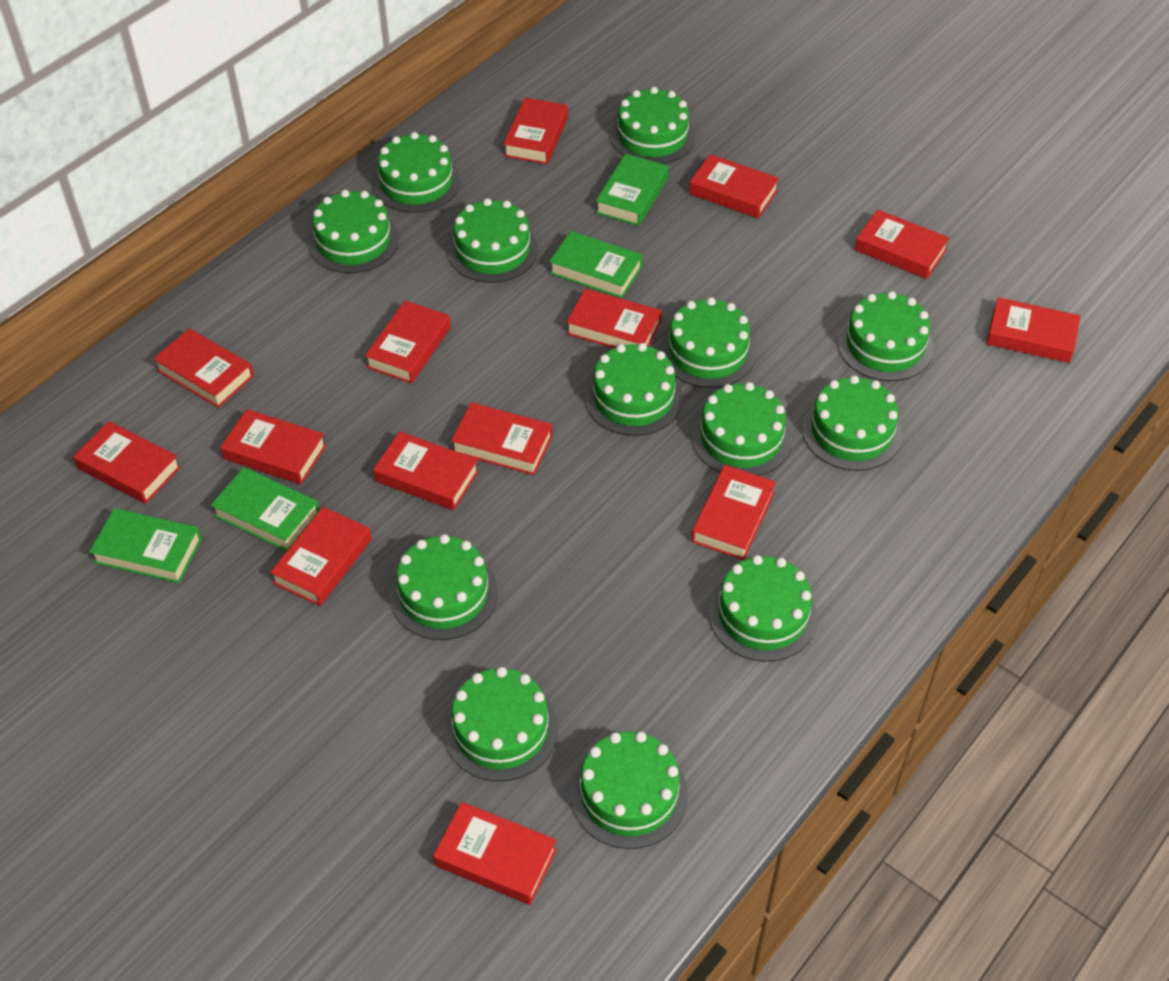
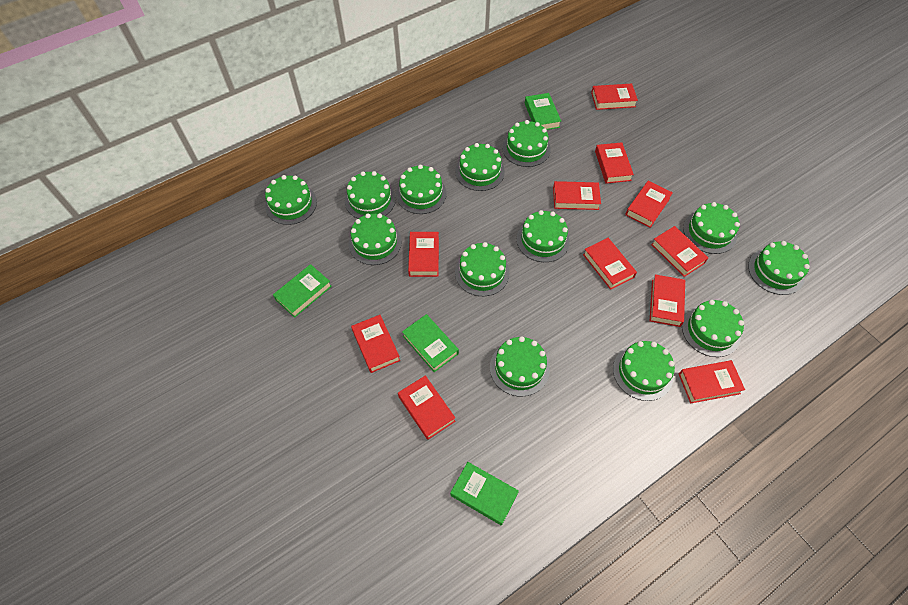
red book: [73,421,181,504] [153,328,254,408] [220,409,326,484] [270,507,372,606] [365,301,451,384] [373,431,479,510] [433,802,557,905] [451,402,552,475] [503,97,568,164] [566,289,662,348] [689,154,779,218] [691,465,776,560] [855,209,950,279] [986,297,1081,363] = 14 -> [351,315,400,373] [398,375,455,440] [408,232,439,277] [553,181,601,210] [583,238,637,290] [591,83,638,110] [595,142,634,184] [625,180,673,228] [650,274,685,327] [651,226,708,277] [679,360,745,404] = 11

